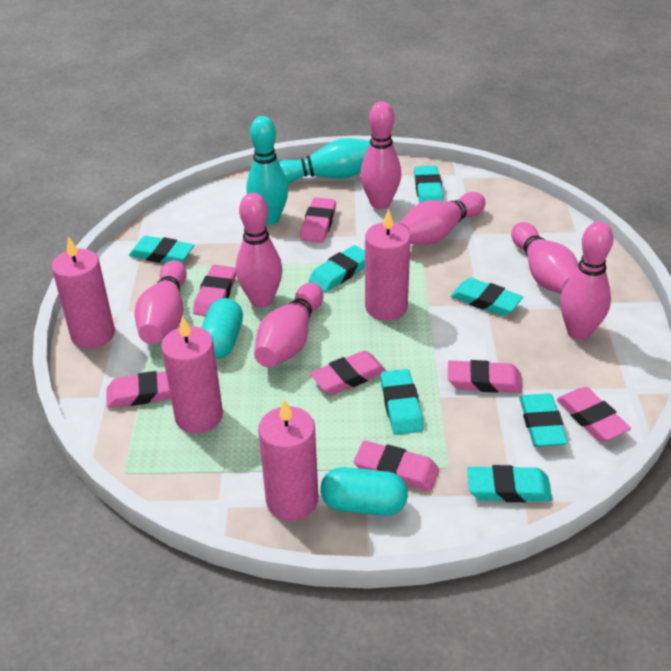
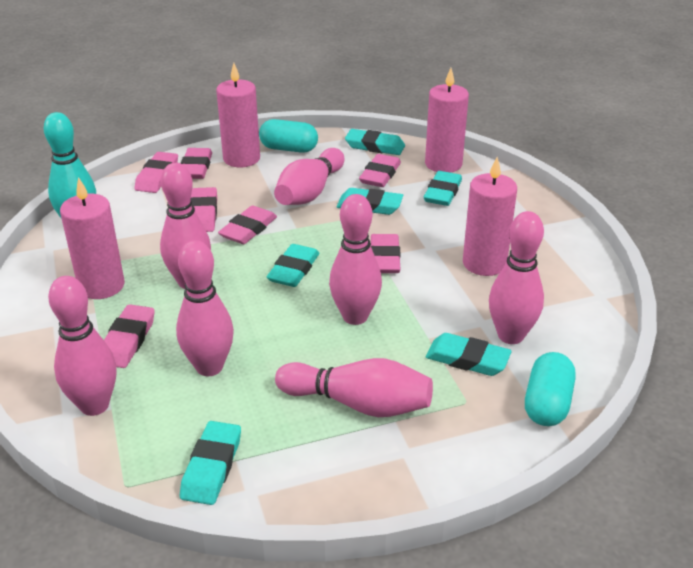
turquoise bowling pin: [247,116,289,225] [279,138,370,183] = 2 -> [44,112,96,218] = 1
turquoise eraser: [129,236,194,263] [309,245,365,292] [380,369,424,435] [414,166,444,203] [451,278,523,316] [467,465,552,502] [519,393,568,447] = 7 -> [180,421,241,505] [267,244,319,287] [336,188,403,215] [345,129,405,155] [424,171,462,206] [426,333,512,376] = 6

